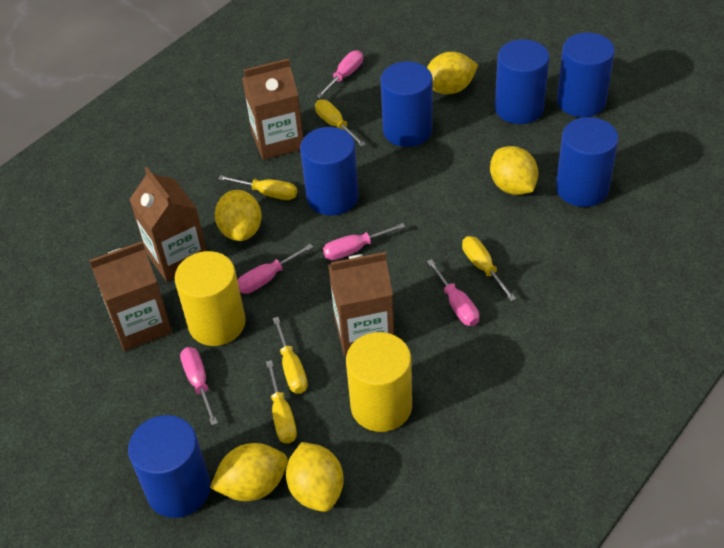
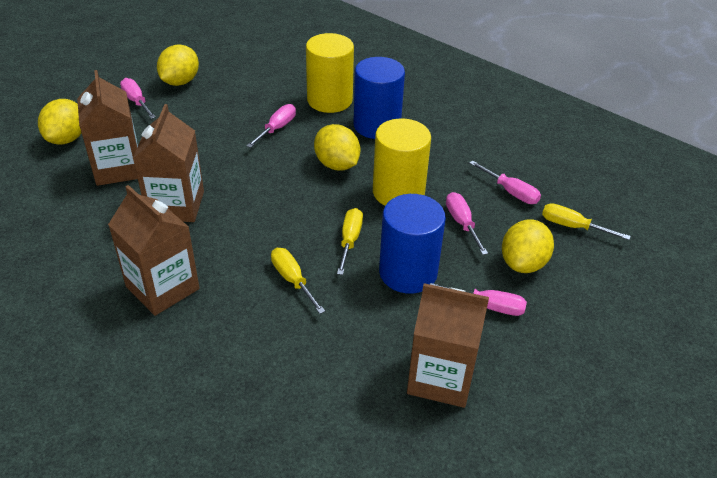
blue cylinder: [128,415,211,518] [300,127,359,216] [381,61,433,147] [495,39,550,124] [556,117,619,207] [557,33,615,117] = 6 -> [353,57,405,139] [379,194,446,294] = 2
yellow lemon: [210,443,288,501] [215,190,262,241] [286,442,344,512] [427,52,478,94] [490,146,538,195] = 5 -> [38,99,81,144] [157,45,199,86] [314,124,360,171] [502,220,554,273] = 4
yellow screwdriver: [218,175,297,200] [266,360,297,443] [273,317,308,394] [315,100,366,147] [462,236,516,301] = 5 -> [271,248,325,314] [337,208,363,275] [542,203,631,240] = 3

